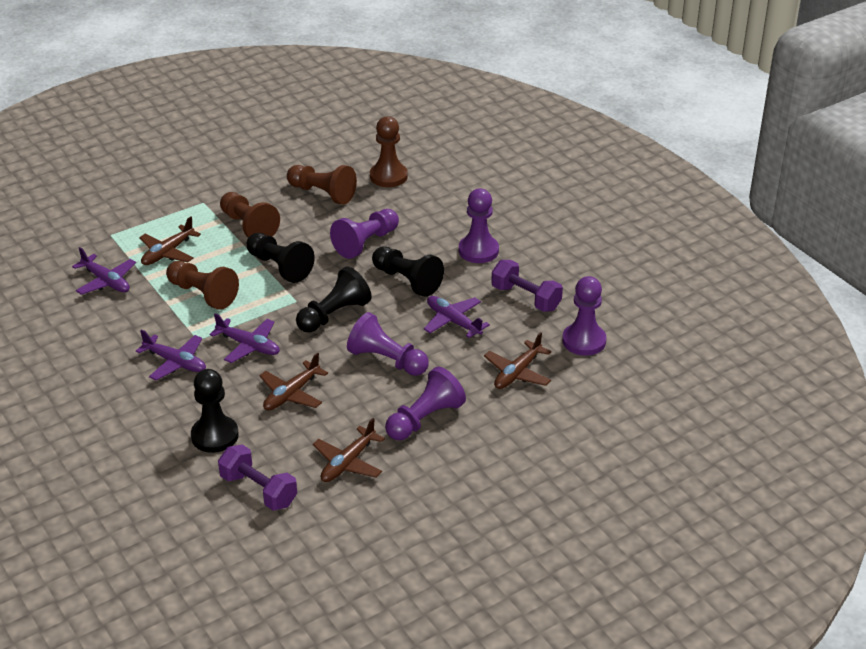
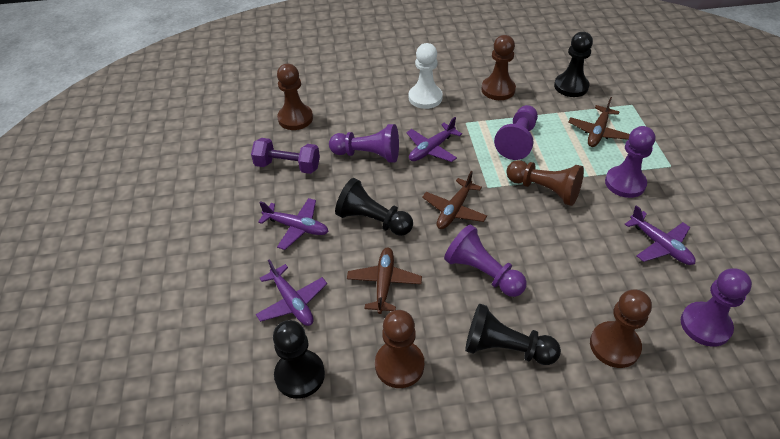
brown pawn: [166,261,239,310] [220,192,280,238] [287,165,357,205] [370,116,408,187] = 4 -> [277,64,313,130] [375,310,424,388] [481,35,516,100] [506,160,584,206] [590,289,652,368] = 5
brown plane: [139,216,201,265] [259,353,328,410] [312,418,385,482] [484,332,551,389] = 4 -> [347,247,422,314] [422,171,487,229] [568,97,630,147] = 3
purple dumbbell: [218,444,297,511] [491,260,563,312] = 2 -> [251,138,320,174] = 1
white pawn: none = 0 -> [409,43,443,109] = 1

